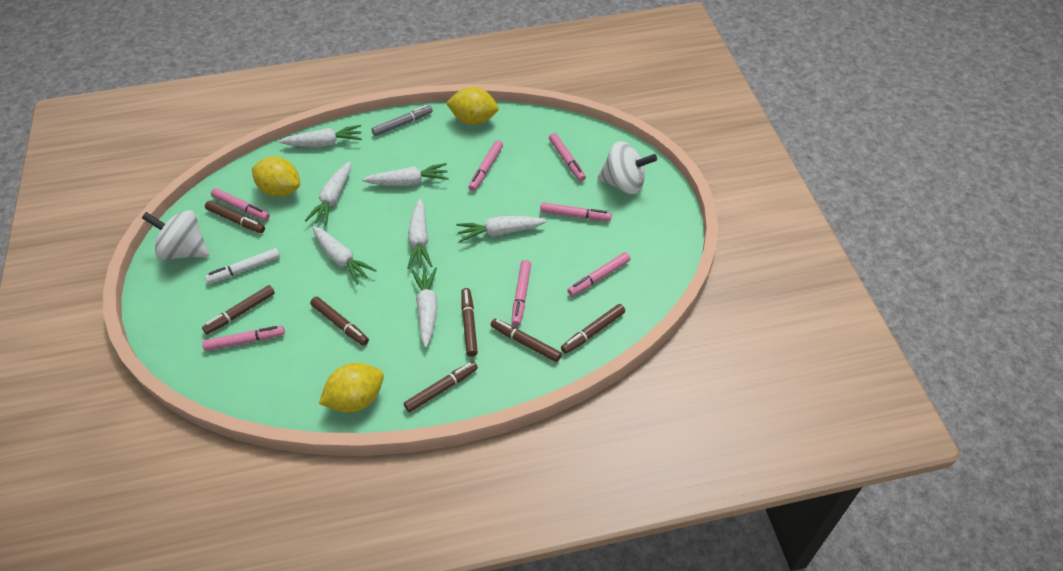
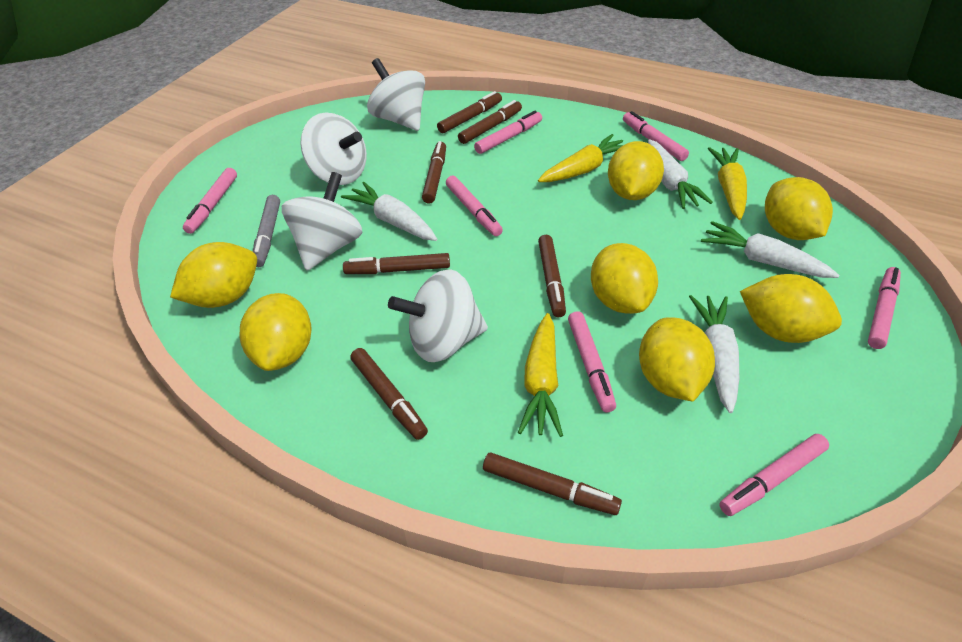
white carrot: [279,125,362,147] [305,161,351,226] [313,226,377,285] [362,163,449,186] [407,199,432,269] [412,267,438,348] [456,216,547,242] = 7 -> [341,182,437,241] [648,139,713,209] [689,295,740,413] [701,221,840,278] = 4
white marker: [205,248,280,284] = 1 -> none = 0
white spinning top: [142,210,209,260] [597,141,657,194] = 2 -> [282,172,363,270] [300,113,367,185] [367,58,425,131] [388,269,488,362] = 4
yellow carrot: none = 0 -> [518,313,563,437] [538,134,623,182] [708,147,747,220] = 3
yellow lemon: [252,157,300,197] [319,363,384,412] [446,87,499,125] = 3 -> [170,242,257,308] [240,293,312,371] [591,243,658,314] [608,141,664,200] [639,317,715,401] [740,274,842,343] [765,177,833,240] = 7

